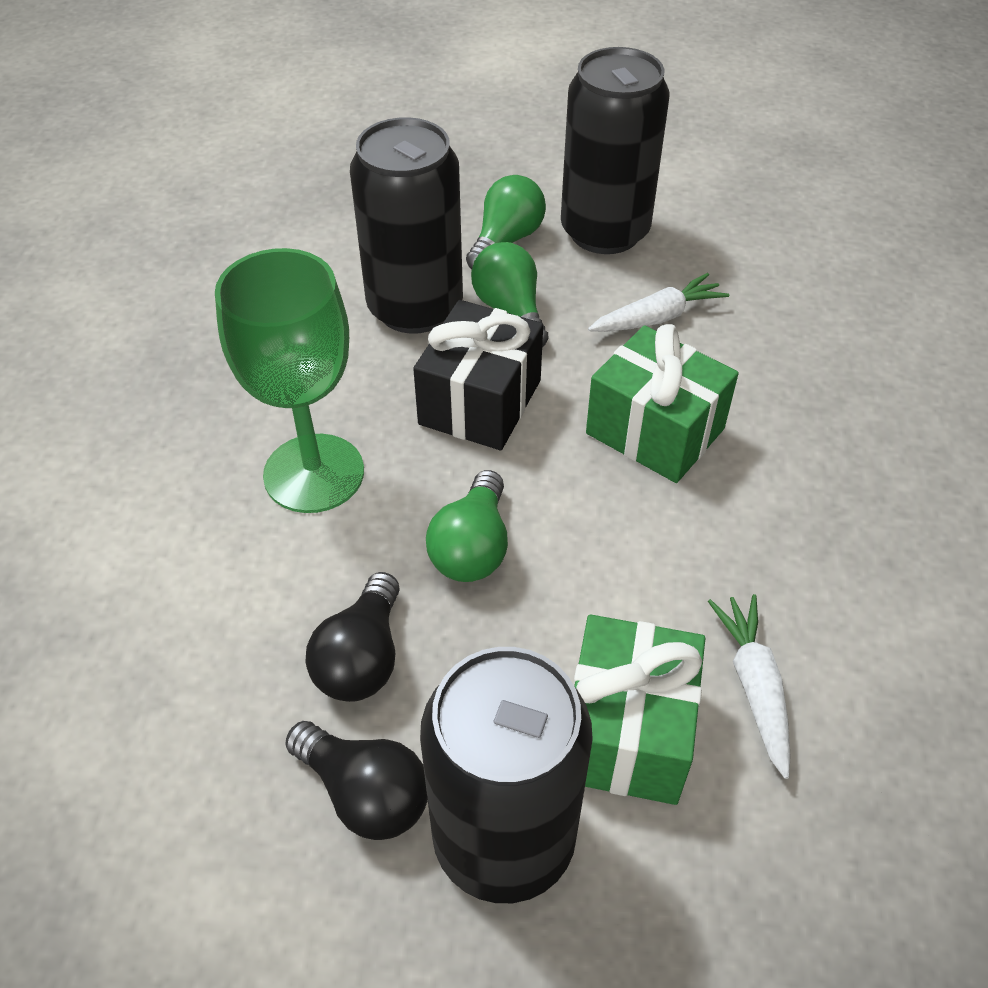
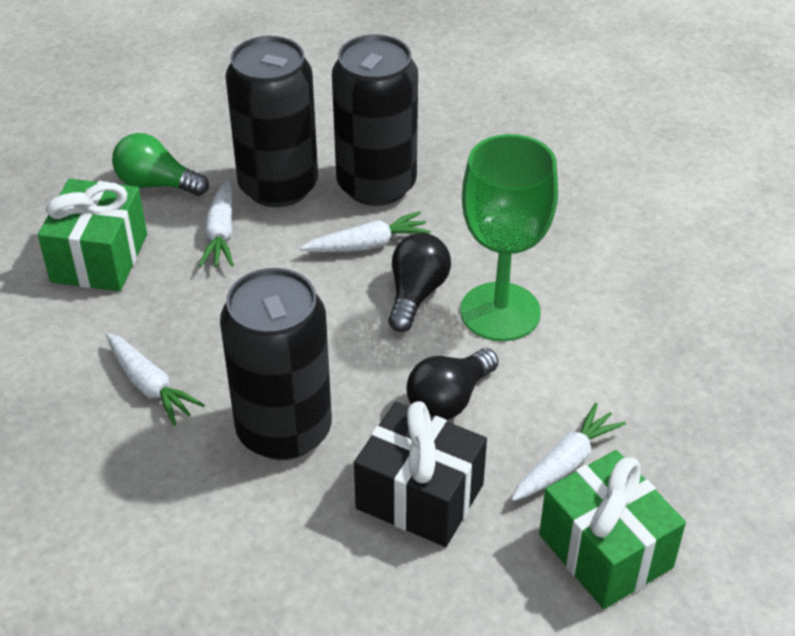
green light bulb: [426,470,508,582] [466,175,546,269] [471,242,549,347] = 3 -> [112,133,209,196] = 1
white carrot: [588,273,729,332] [708,594,791,779] = 2 -> [106,333,205,426] [199,179,234,267] [300,211,431,252] [511,403,626,501] = 4

